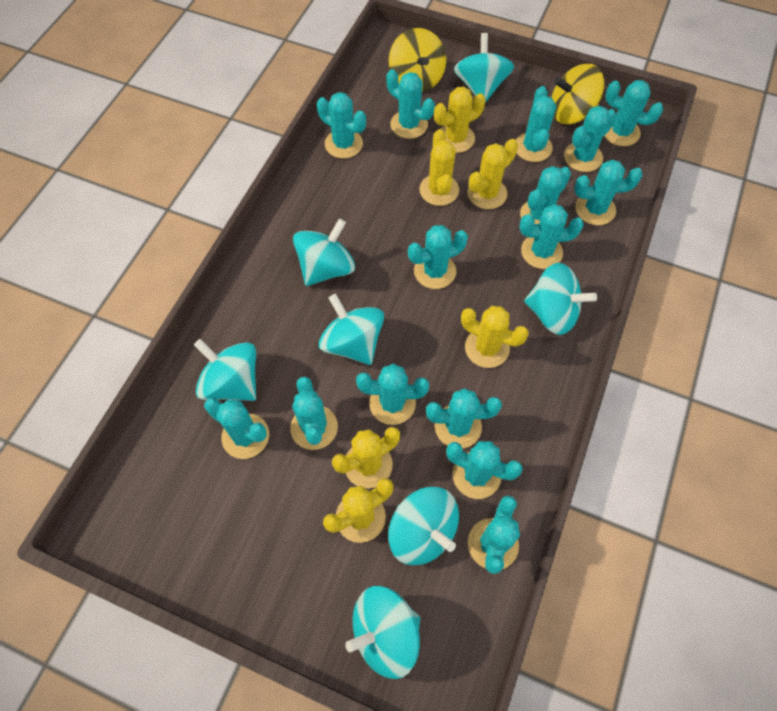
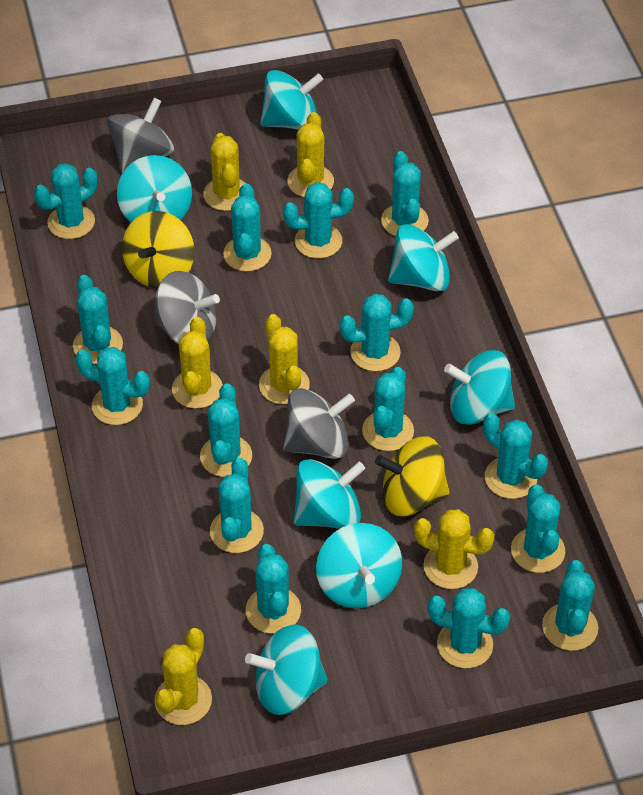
grey spinning top: none = 0 -> [107,98,175,173] [154,271,220,344] [283,388,355,459] = 3

